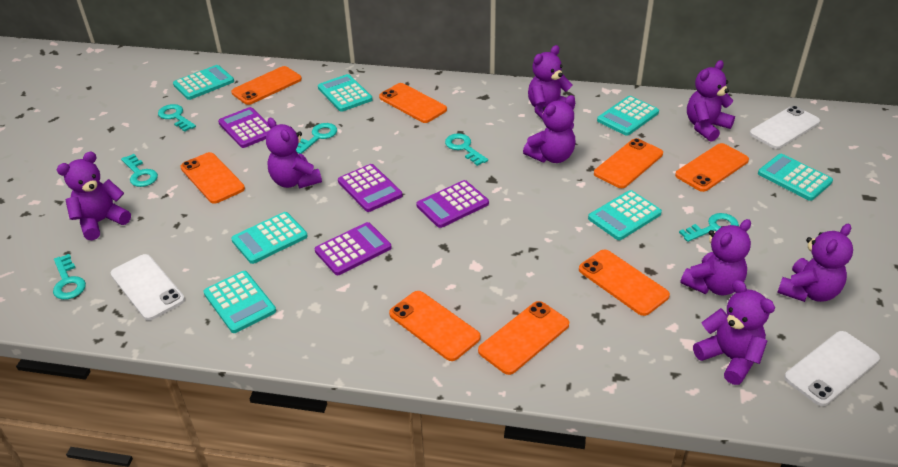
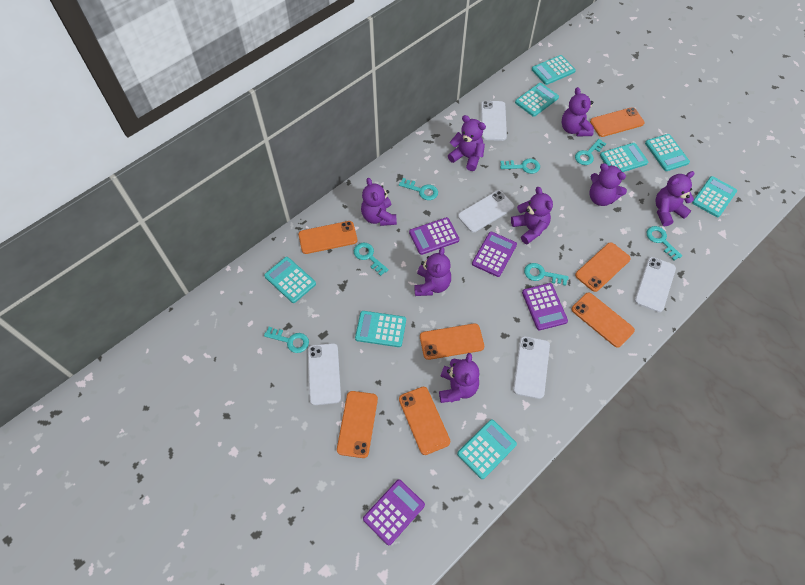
orange phone: [180,152,245,204] [231,66,302,105] [379,83,447,123] [389,291,481,361] [478,301,569,375] [579,250,670,316] [594,138,663,188] [675,143,749,192] = 8 -> [298,221,358,254] [337,391,378,458] [399,387,450,455] [420,323,484,360] [572,293,635,348] [575,242,631,292] [590,107,644,137] = 7
turquoise calculator: [173,65,234,100] [203,271,276,333] [231,212,307,264] [318,74,372,112] [588,190,662,240] [597,96,659,136] [758,154,833,201] = 7 -> [264,257,316,303] [355,311,406,347] [457,419,517,479] [515,83,559,117] [532,55,576,85] [600,143,648,172] [645,134,690,171] [692,176,737,217] = 8
turquoise key: [53,254,86,300] [121,154,158,187] [158,104,196,132] [295,123,337,154] [445,133,488,166] [679,213,739,242] = 6 -> [264,327,309,353] [354,243,389,276] [399,178,438,200] [500,159,540,174] [524,263,569,286] [575,139,606,165] [646,226,682,261] = 7
white phone: [111,254,185,320] [750,106,820,149] [784,331,880,406] = 3 -> [308,343,341,405] [458,190,514,233] [481,101,507,141] [513,336,550,399] [635,257,676,312] = 5

